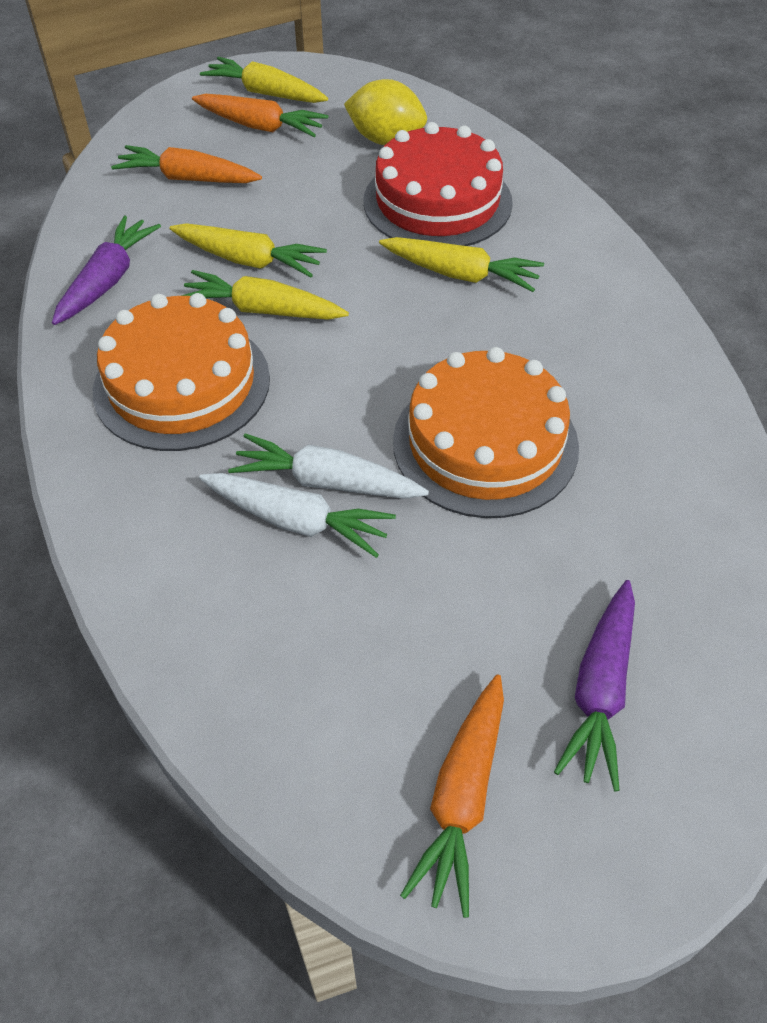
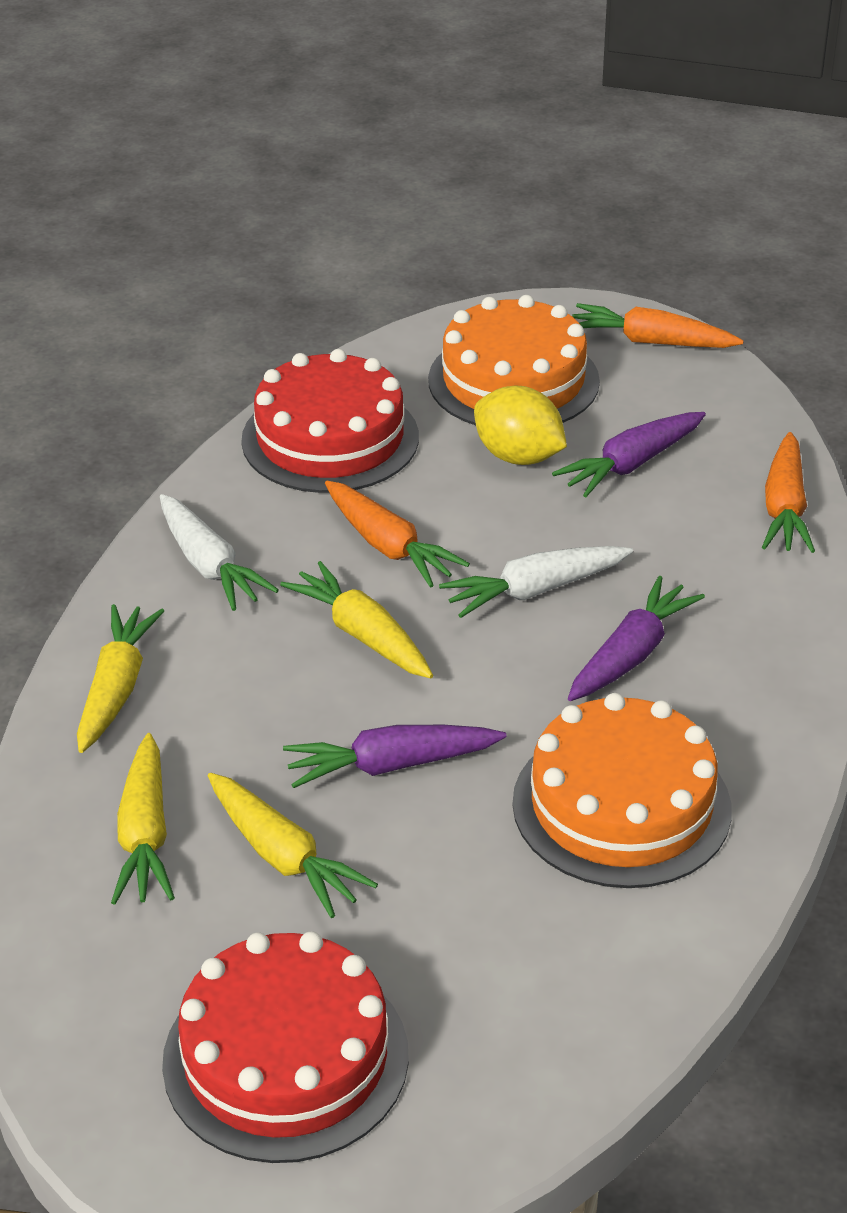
purple carrot: [52,216,161,325] [554,580,635,791] = 2 -> [283,725,506,788] [552,412,706,497] [568,576,705,701] = 3
red cake: [363,122,513,246] = 1 -> [162,931,409,1163] [241,349,419,493] = 2

